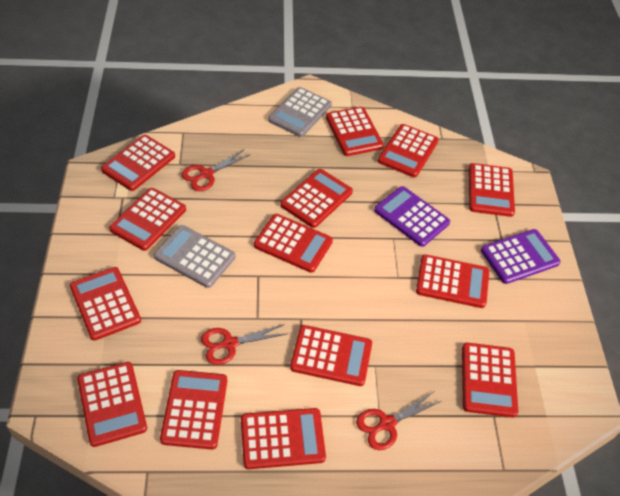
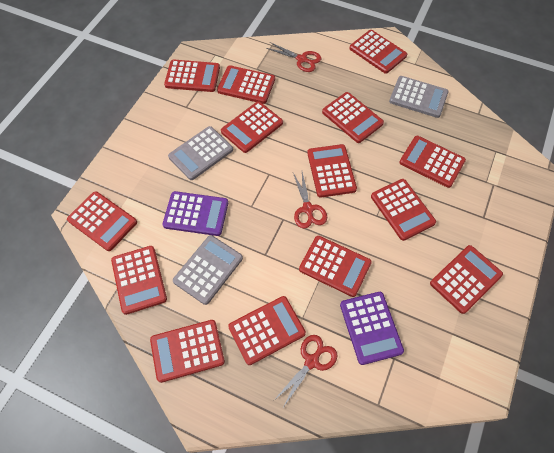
grey calculator: [154,225,236,288] [268,87,332,137] = 2 -> [168,126,233,180] [173,235,243,305] [389,76,449,118] = 3

